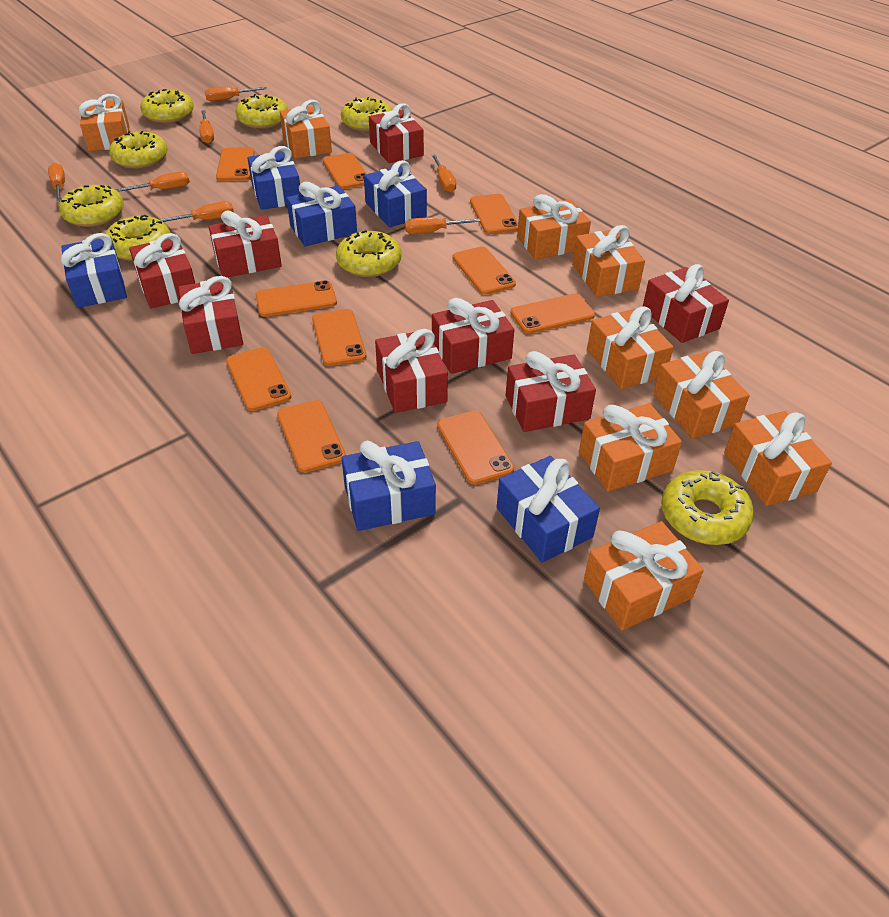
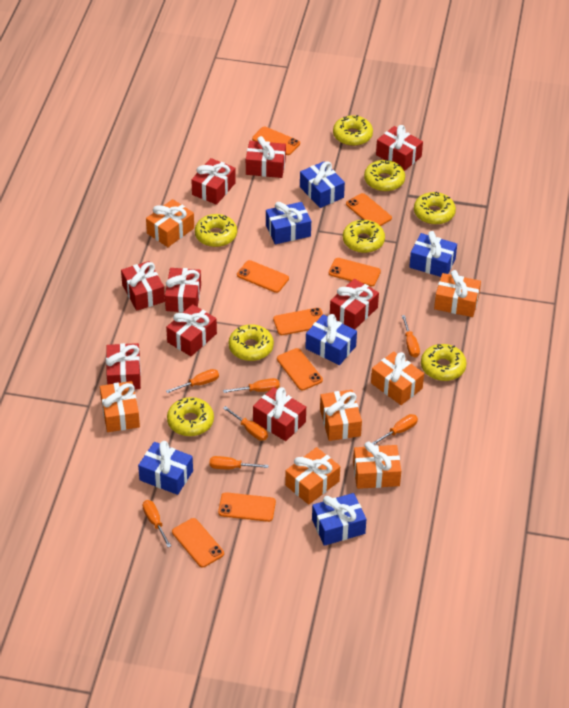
orange gift: [78,94,129,151] [280,100,332,159] [517,194,591,260] [572,225,645,297] [579,403,682,492] [584,521,704,630] [587,306,674,389] [653,351,750,439] [724,411,832,506] = 9 -> [100,381,140,432] [146,199,194,247] [285,447,340,505] [320,390,362,441] [353,442,401,489] [371,352,424,405] [434,270,481,317] = 7
orange phone: [216,147,255,181] [226,347,291,411] [256,280,337,317] [277,400,346,473] [312,309,367,366] [323,153,367,189] [437,411,514,485] [453,246,516,295] [470,194,518,234] [511,293,595,334] = 10 -> [172,518,224,567] [218,492,276,522] [237,260,289,293] [252,127,300,155] [273,308,323,335] [277,348,323,391] [329,258,381,287] [346,193,392,226] = 8
red gift: [129,233,195,309] [178,276,243,354] [208,210,282,277] [369,104,424,163] [375,329,448,413] [432,298,514,374] [506,351,596,432] [643,264,729,343] = 8 -> [106,343,141,389] [121,261,165,311] [165,268,201,313] [166,304,217,356] [191,158,236,205] [246,136,286,178] [253,387,306,441] [330,279,379,330] [376,125,423,171] = 9

